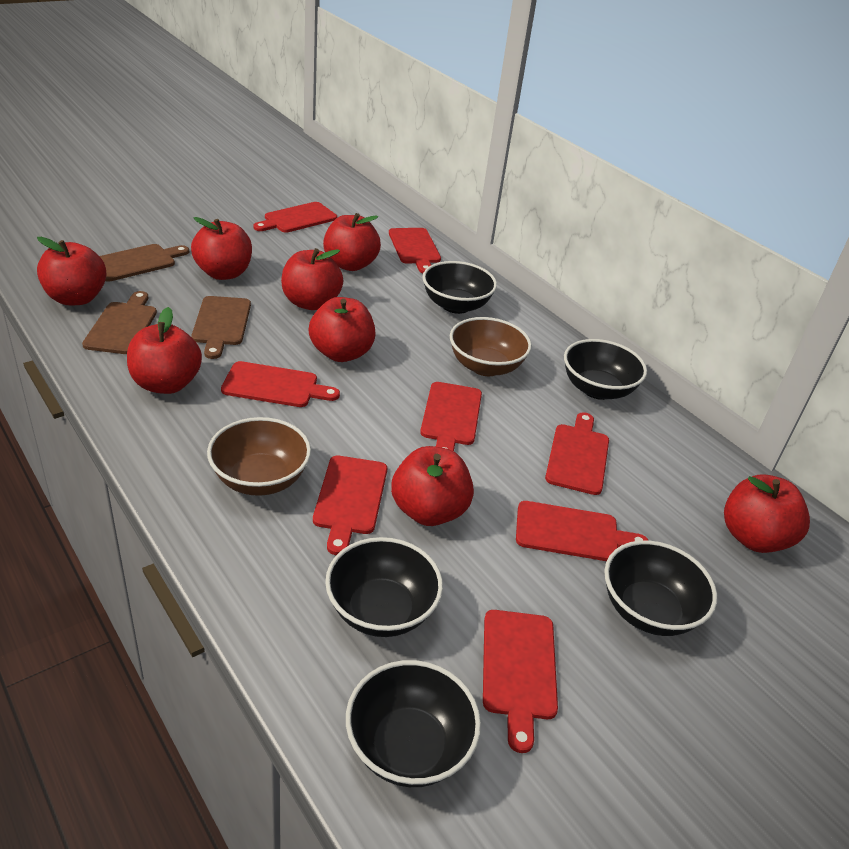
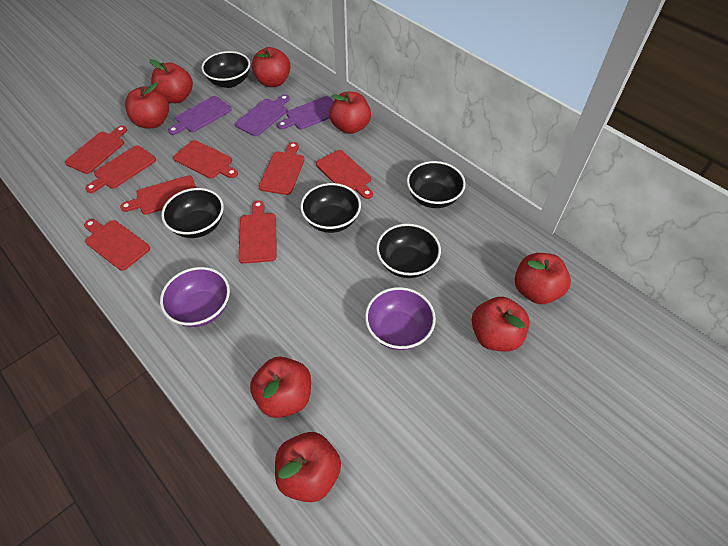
brown bowl: [207,417,311,496] [450,317,532,376] = 2 -> none = 0
brown cutting board: [82,291,157,354] [99,244,189,282] [192,296,251,359] = 3 -> none = 0
purple bowl: none = 0 -> [160,267,230,327] [365,287,436,350] = 2
purple cutting board: none = 0 -> [168,96,232,135] [235,94,290,136] [277,96,334,130] = 3

